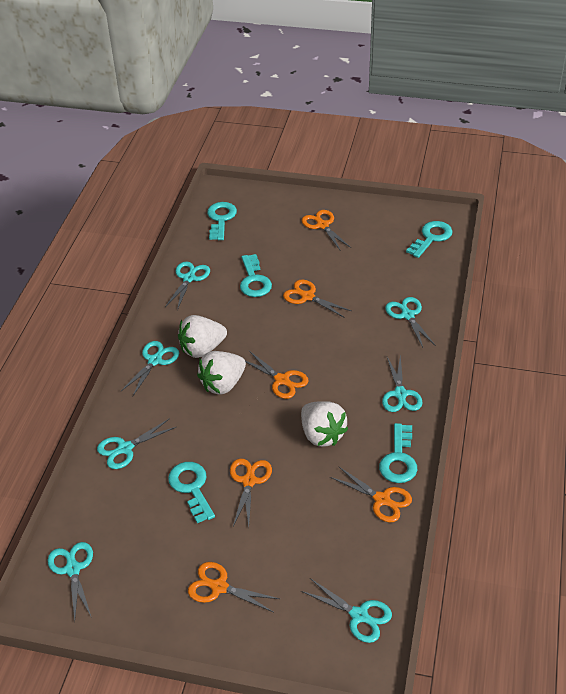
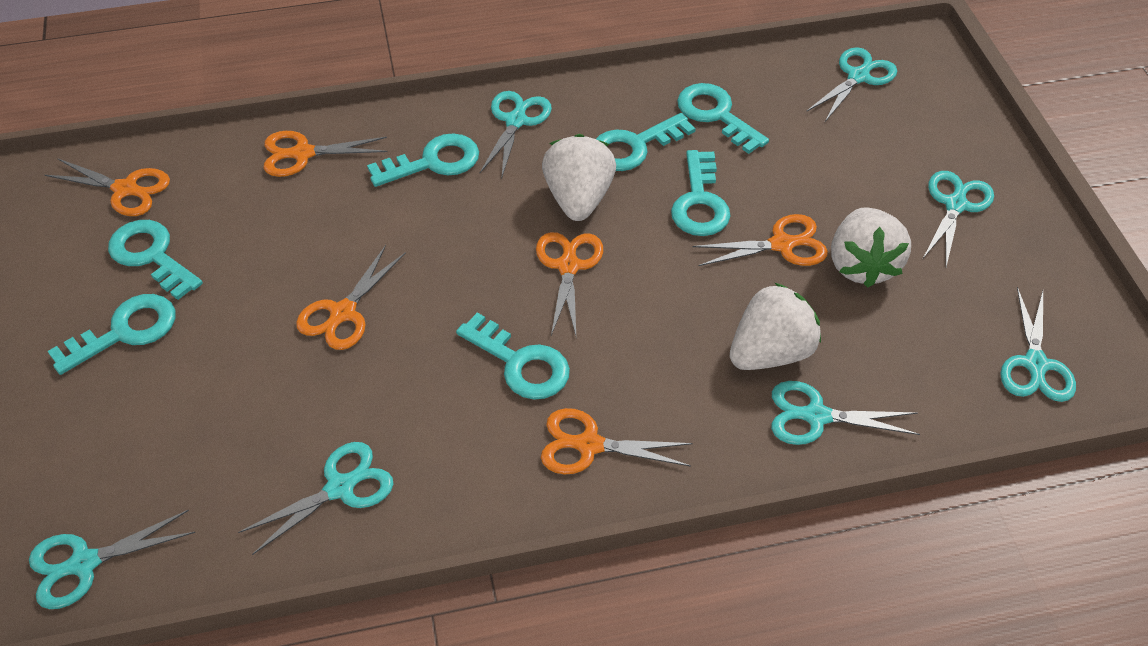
turquoise key: [168,462,215,523] [207,202,237,240] [240,254,272,297] [379,423,417,483] [406,221,453,258] = 5 -> [48,294,175,375] [108,220,203,300] [367,133,479,187] [456,313,570,400] [596,113,696,171] [671,150,730,236] [677,83,769,154] = 7

